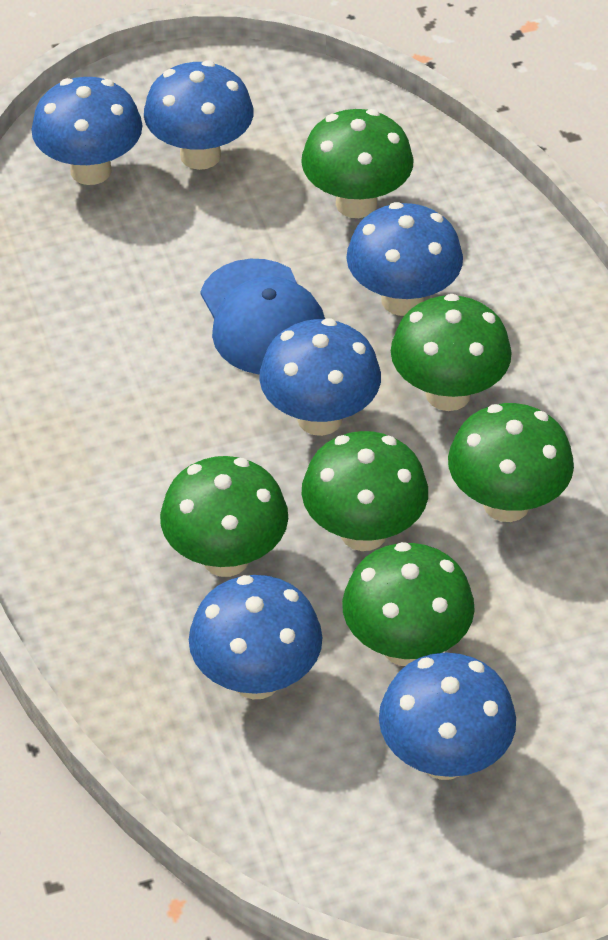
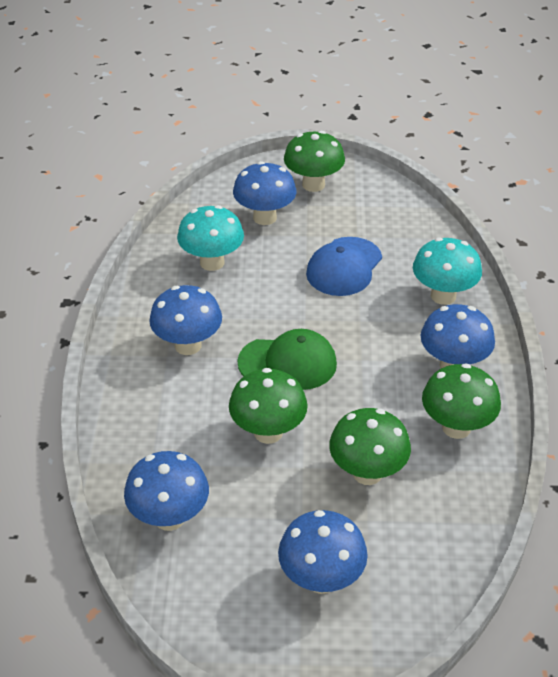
blue mushroom: [31,77,142,185] [144,61,253,170] [189,575,323,699] [259,318,381,436] [346,202,463,316] [379,653,516,780] = 6 -> [124,451,209,531] [149,285,222,355] [233,161,296,225] [278,510,368,594] [421,304,495,368] = 5
green cap: none = 0 -> [237,329,337,390] = 1
green mushroom: [160,456,288,577] [301,109,414,218] [302,431,428,551] [342,542,475,666] [391,294,512,411] [448,403,574,522] = 6 -> [229,368,308,444] [284,131,345,192] [329,408,411,485] [422,363,501,439] = 4
turquoise mushroom: none = 0 -> [177,205,244,271] [413,237,482,305] = 2

